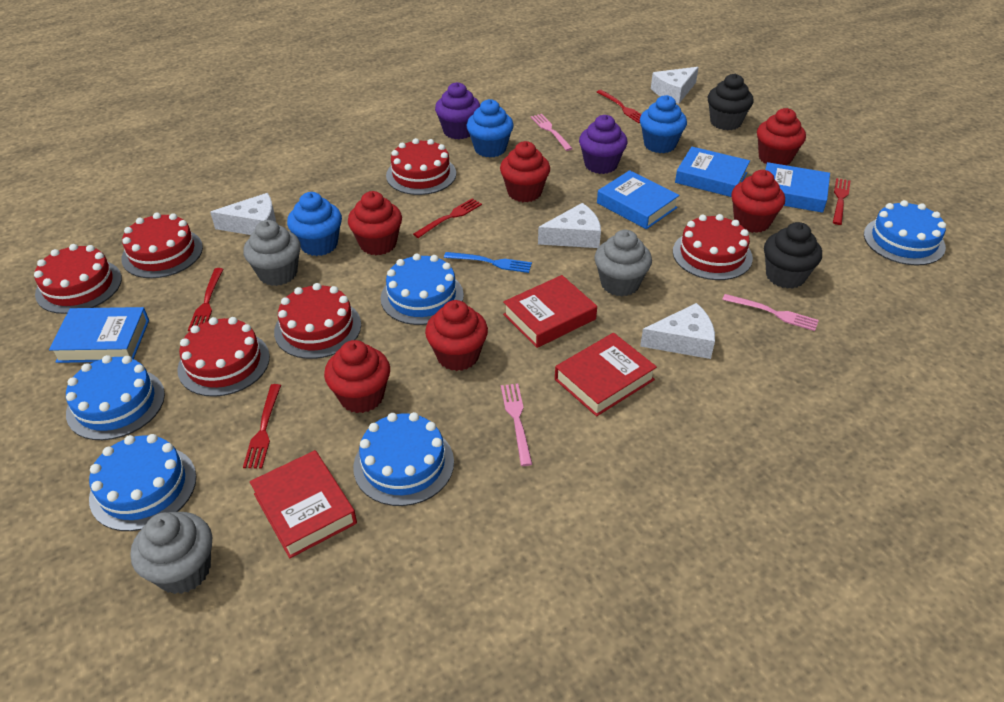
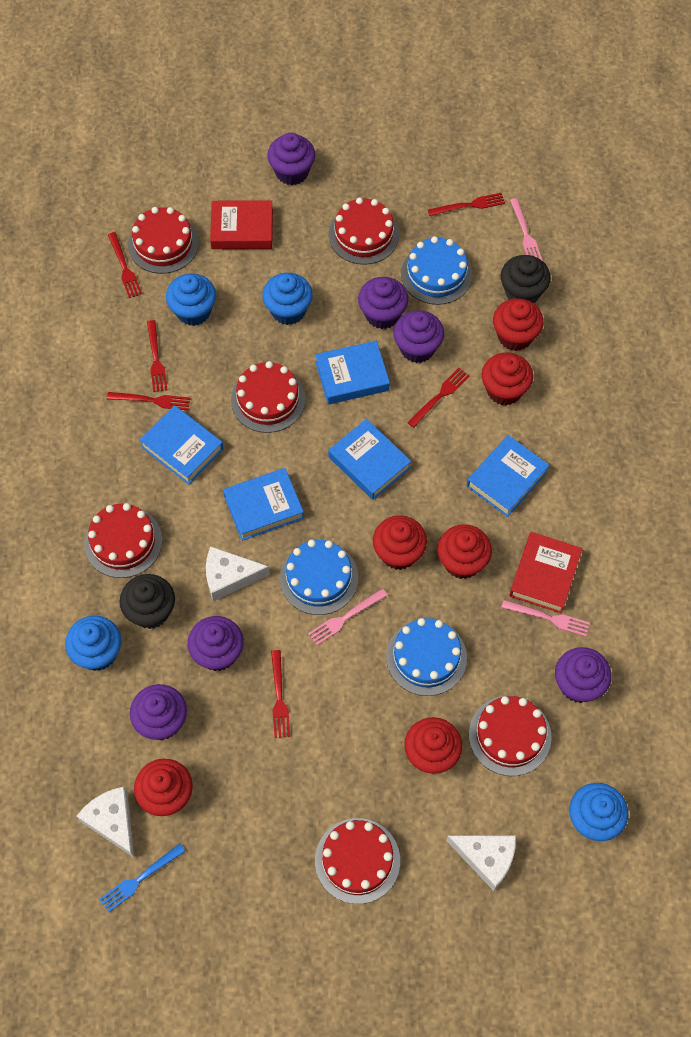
blue book: [49,307,149,363] [597,170,680,229] [675,147,750,197] [765,162,830,213] = 4 -> [139,405,224,485] [223,468,304,541] [315,341,390,404] [328,419,411,500] [467,435,549,517] = 5
blue cake: [66,355,165,440] [89,434,196,531] [353,412,454,506] [381,253,464,325] [864,200,946,266] = 5 -> [280,540,358,615] [386,618,467,696] [401,236,473,305] = 3
blue cupcake: [287,192,342,256] [467,99,514,157] [640,95,687,153] = 3 -> [65,615,121,671] [166,274,216,326] [262,273,313,325] [569,783,628,841] = 4
grey cupcake: [130,512,212,594] [243,220,301,286] [595,230,652,296] = 3 -> none = 0
purple cupcake: [435,82,480,139] [579,115,627,174] = 2 -> [130,684,187,740] [188,616,244,671] [267,133,315,185] [358,277,408,329] [393,310,444,363] [555,647,612,703] = 6
red book: [250,450,357,558] [503,275,597,348] [555,333,657,416] = 3 -> [210,200,273,249] [509,532,582,613] = 2
red fork: [188,268,224,331] [243,384,281,468] [413,198,482,238] [597,90,642,123] [833,178,850,225] = 5 -> [107,392,190,411] [108,232,142,298] [147,320,168,392] [271,650,290,738] [407,368,470,428] [428,193,505,216] = 6
white cheese: [210,193,276,235] [538,203,601,248] [640,303,715,359] [651,67,699,104] = 4 -> [77,787,134,858] [206,546,270,602] [446,835,516,891] = 3

